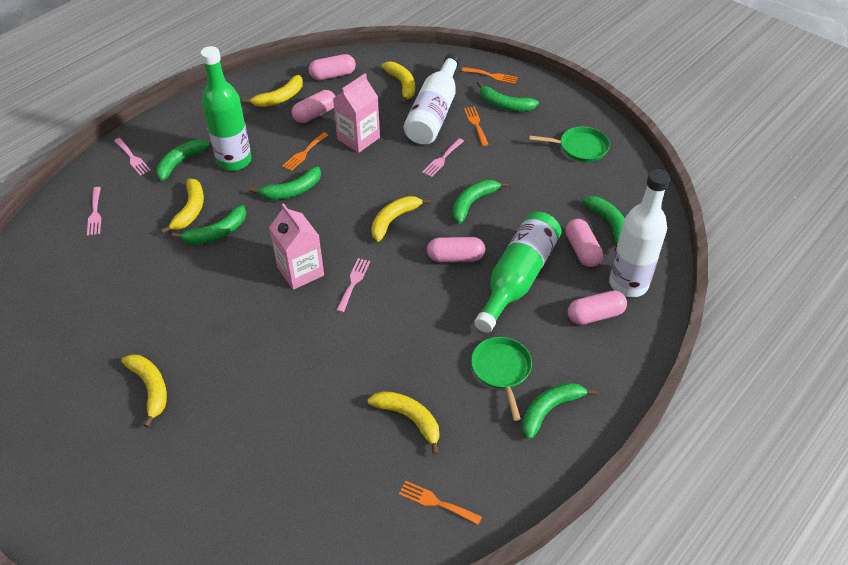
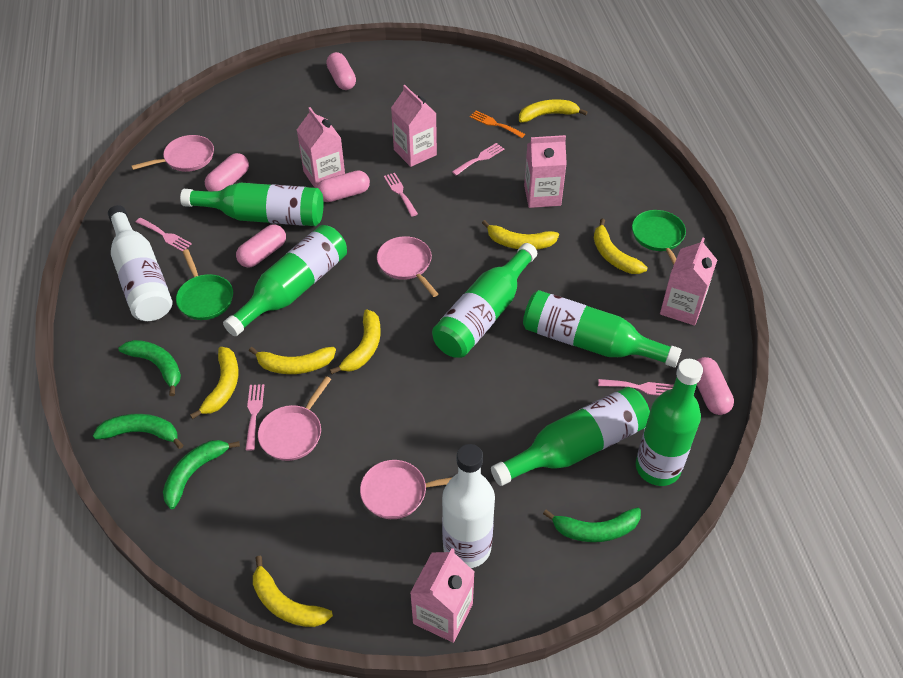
green banana: [156,140,212,181] [172,205,246,244] [250,166,321,200] [452,180,509,224] [477,82,539,111] [522,383,598,440] [582,196,625,252] = 7 -> [93,414,183,449] [119,340,181,396] [163,440,240,509] [543,507,641,542] = 4
green bottle: [201,46,252,171] [474,212,561,333] = 2 -> [180,183,323,226] [223,225,347,336] [432,243,537,358] [491,387,650,486] [523,290,682,368] [636,359,703,486] = 6
orange fork: [282,132,328,171] [399,481,482,525] [462,67,518,84] [464,106,489,146] = 4 -> [470,111,525,138] = 1
pink carton: [269,203,324,290] [333,74,380,153] = 2 -> [297,107,345,188] [391,85,437,167] [410,548,474,643] [524,135,567,208] [660,238,717,326] = 5
pink fork: [87,187,101,236] [114,138,151,175] [336,258,370,313] [422,138,464,177] = 4 -> [136,218,192,251] [245,384,264,451] [384,173,418,217] [452,143,504,176] [598,379,674,396] = 5
pink pan: none = 0 -> [132,135,214,172] [258,376,331,461] [360,460,452,519] [377,236,438,297] = 4
yellow banana: [121,354,167,428] [161,179,204,234] [242,75,303,107] [367,391,439,455] [371,196,431,242] [382,62,415,104] = 6 -> [190,347,239,419] [249,347,336,374] [253,556,333,627] [330,309,381,374] [482,220,559,250] [519,99,588,122] [594,219,647,274] = 7

